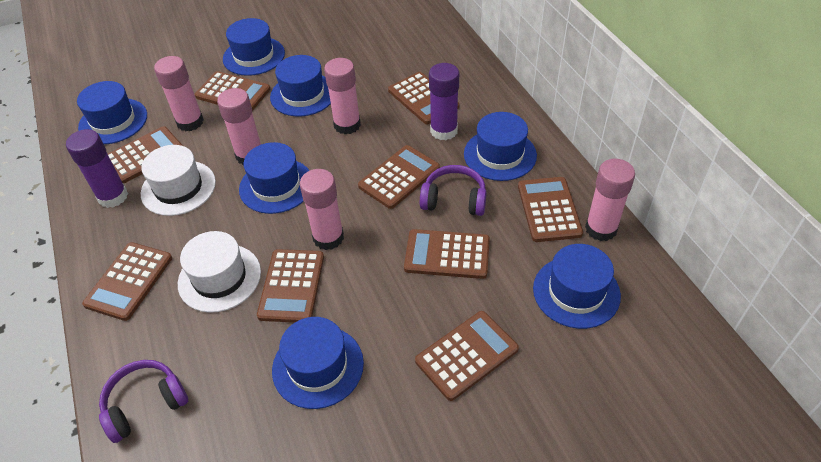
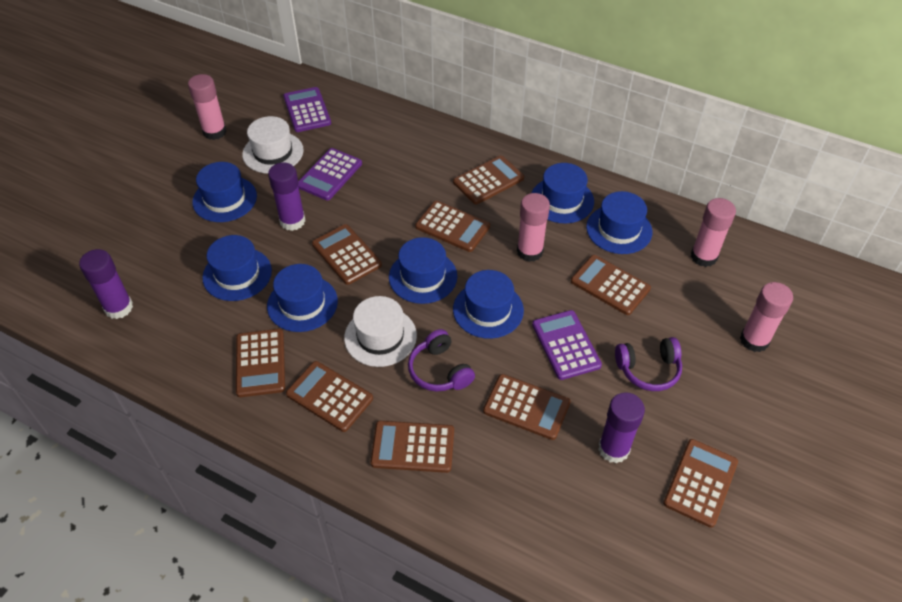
pink glue stick: [154,56,204,131] [217,88,261,165] [300,169,344,250] [324,58,361,135] [585,159,635,241] = 5 -> [188,74,227,140] [517,193,550,262] [691,198,736,267] [740,282,793,352] = 4
purple calculator: none = 0 -> [283,87,331,132] [298,148,362,200] [532,310,602,380] = 3
purple glue stick: [66,129,128,208] [429,63,459,140] = 2 -> [79,249,133,319] [268,162,306,231] [598,392,645,463] = 3

